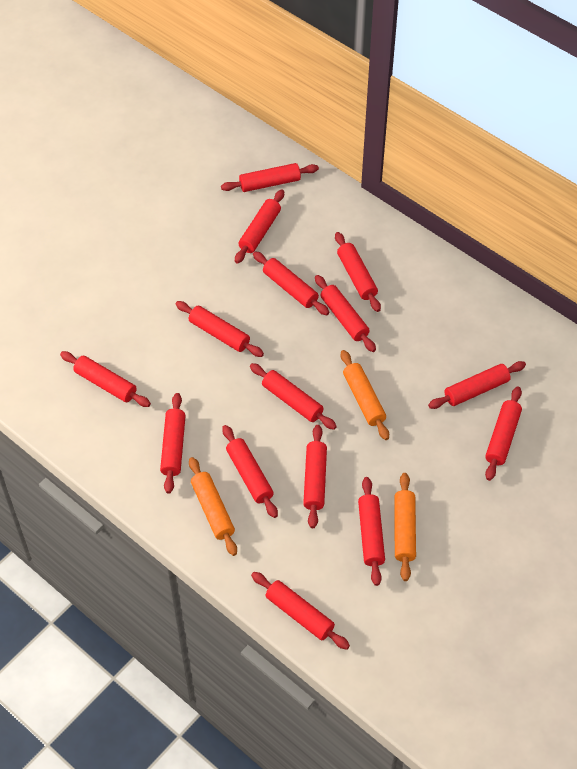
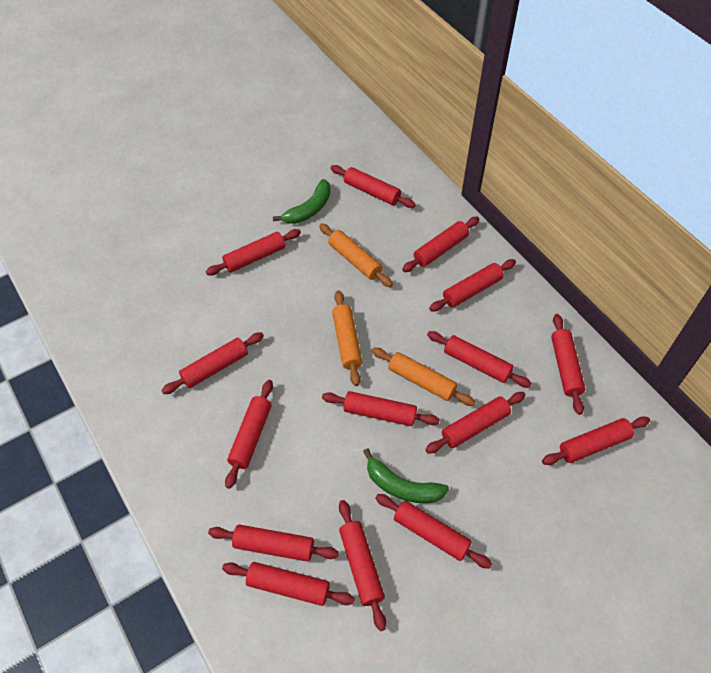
green banana: none = 0 -> [273,179,331,224] [363,448,449,503] = 2

